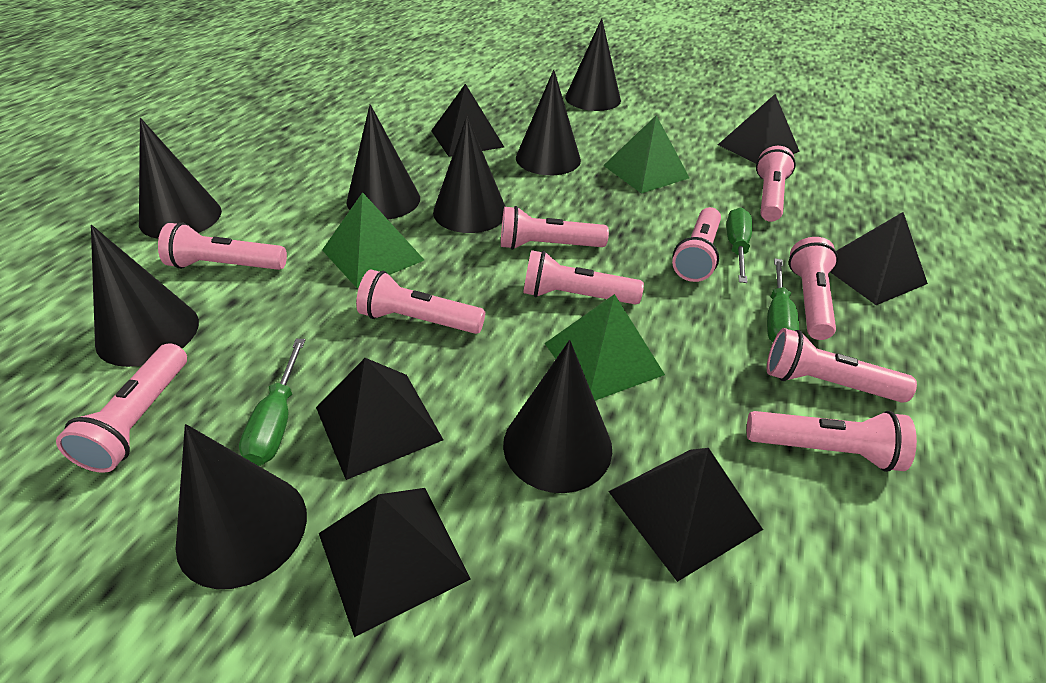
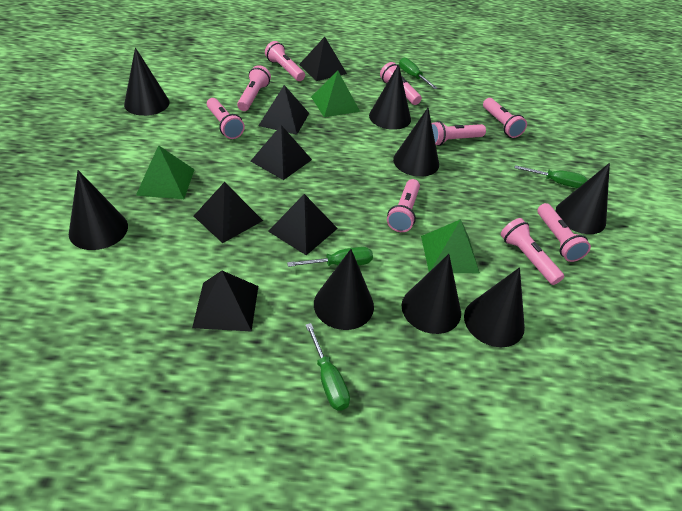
green screwdriver: [239,339,305,466] [726,208,752,283] [767,258,799,342] = 3 -> [287,247,373,267] [306,323,350,411] [399,57,437,89] [515,165,587,188] = 4
pink flashlight: [56,343,187,473] [158,223,287,270] [356,270,485,334] [501,206,609,250] [523,250,644,305] [672,207,721,282] [747,411,917,472] [756,146,796,222] [767,328,917,403] [789,237,838,340] = 10 -> [207,98,245,139] [237,65,271,111] [265,41,305,81] [380,62,422,105] [387,179,420,232] [431,121,486,146] [483,98,527,138] [501,218,564,285] [537,203,591,262] = 9

